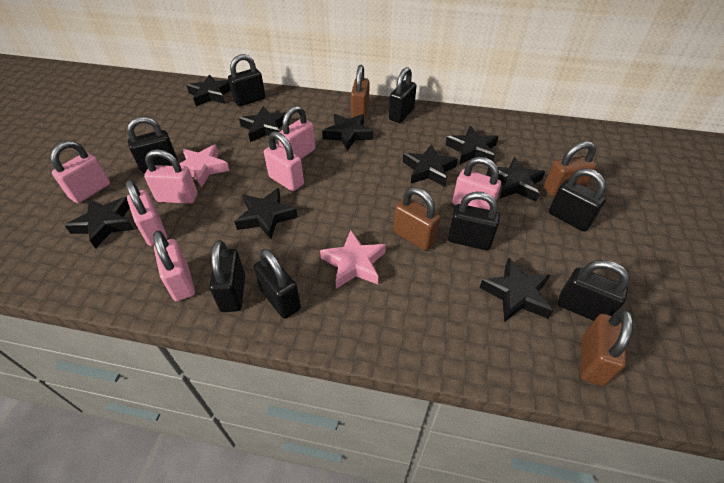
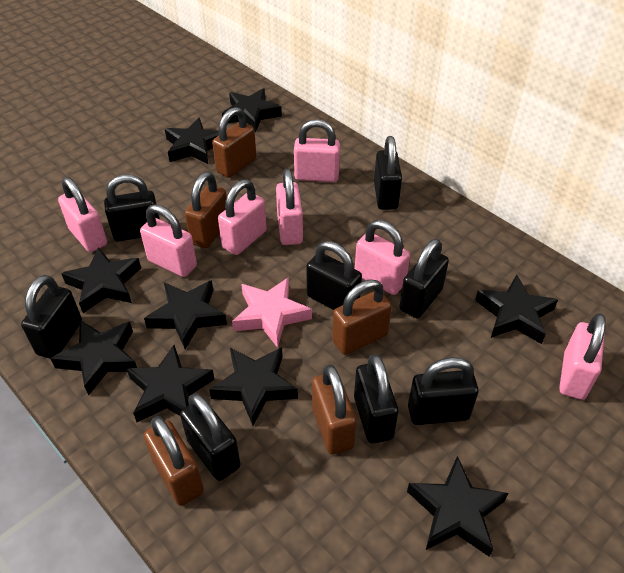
brown padlock: [351,65,369,120] [394,187,441,251] [544,141,597,197] [580,309,633,386] = 4 -> [144,416,204,506] [185,172,227,248] [212,107,256,178] [312,365,357,454] [332,279,392,355] = 5
pink star: [179,144,230,187] [320,230,386,289] = 2 -> [232,277,312,348] = 1

